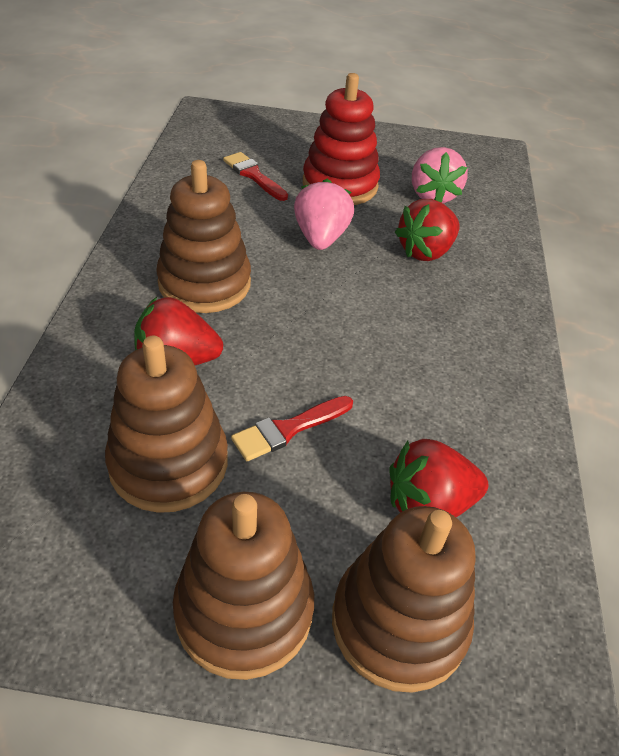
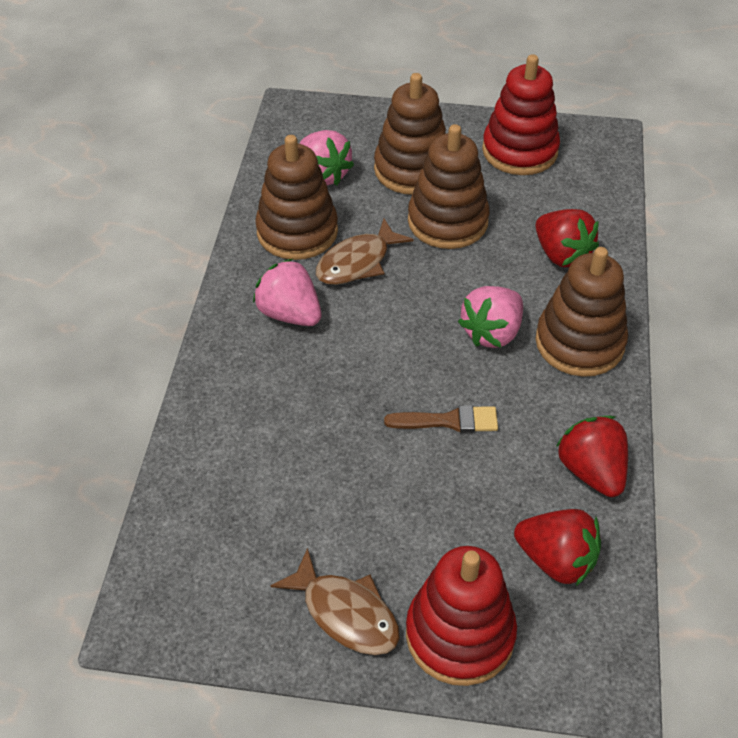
brown brush: none = 0 -> [384,405,498,433] = 1
brown fish: none = 0 -> [270,548,400,655] [316,219,414,285] = 2
pink strawberry: [294,179,354,250] [412,147,468,203] = 2 -> [253,259,321,326] [299,130,354,185] [458,286,523,348] = 3
red brush: [223,152,288,201] [231,396,353,461] = 2 -> none = 0
red stacking toy: [303,73,380,205] = 1 -> [406,546,517,686] [482,54,560,175] = 2

